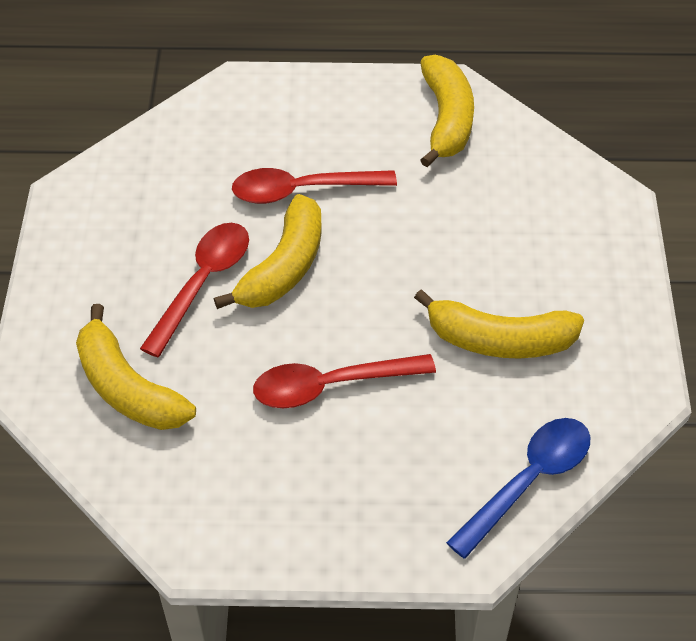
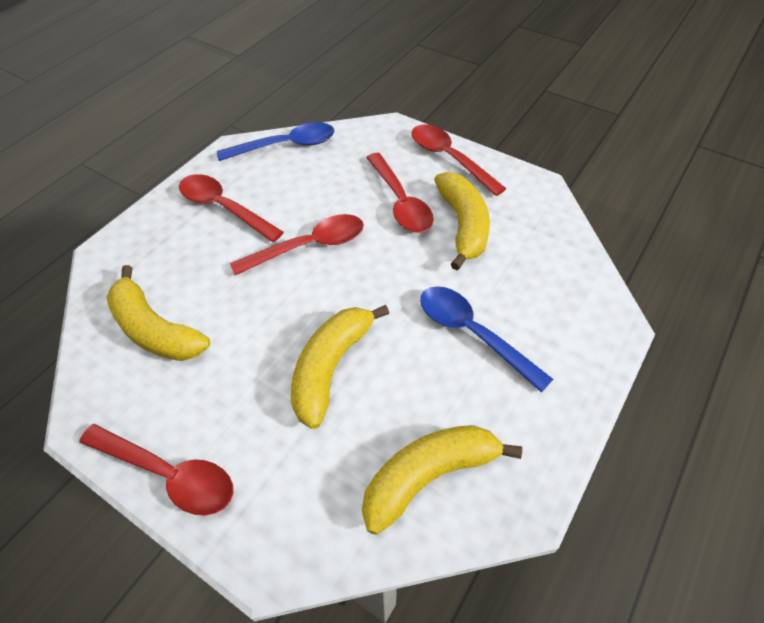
blue spoon: [446,418,590,559] = 1 -> [217,122,334,161] [420,286,553,393] = 2
red spoon: [140,223,249,357] [232,168,397,204] [253,354,436,408] = 3 -> [79,424,233,516] [179,174,284,242] [230,214,364,275] [366,153,434,233] [411,124,507,196] = 5

